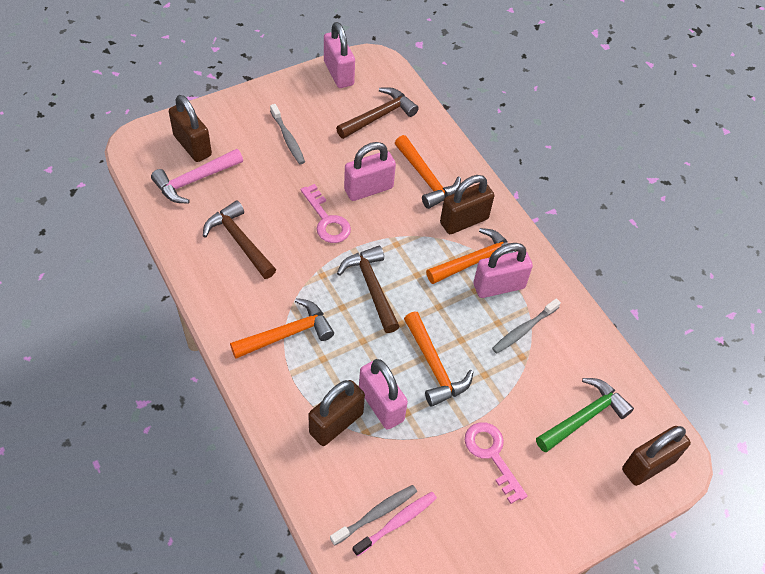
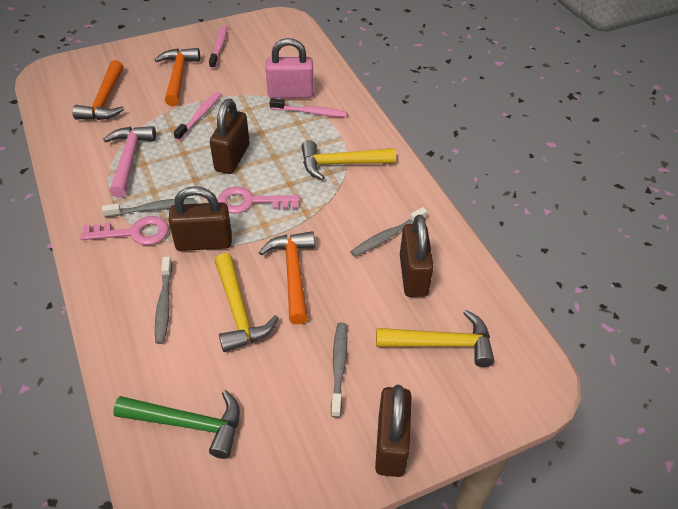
brown hammer: [203,200,276,279] [336,87,419,139] [337,246,400,333] = 3 -> none = 0
grey toothbrush: [270,104,305,164] [330,485,417,546] [492,298,561,354] = 3 -> [102,198,195,217] [155,257,172,344] [331,322,347,418] [350,207,427,257] = 4
orange hammer: [230,298,334,359] [395,135,461,209] [404,312,473,407] [426,228,516,284] = 4 -> [72,60,124,120] [154,48,200,106] [259,231,315,324] = 3
pink padlock: [324,22,355,88] [344,142,396,201] [359,359,408,430] [473,243,533,298] = 4 -> [266,38,314,98] = 1
pink toothbrush: [352,492,437,557] = 1 -> [174,92,221,141] [209,25,228,69] [269,98,347,117] = 3
yellow hammer: none = 0 -> [215,253,278,352] [301,140,396,180] [376,310,495,367] = 3

